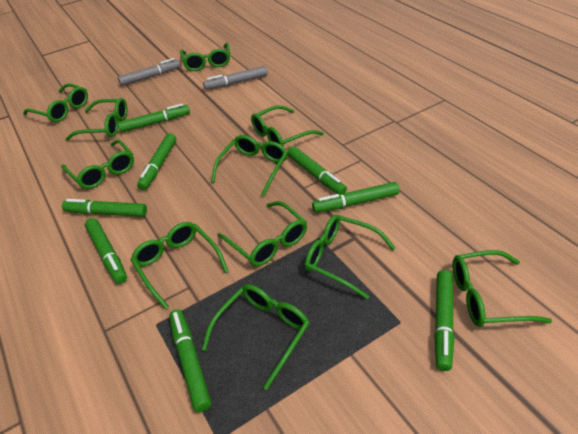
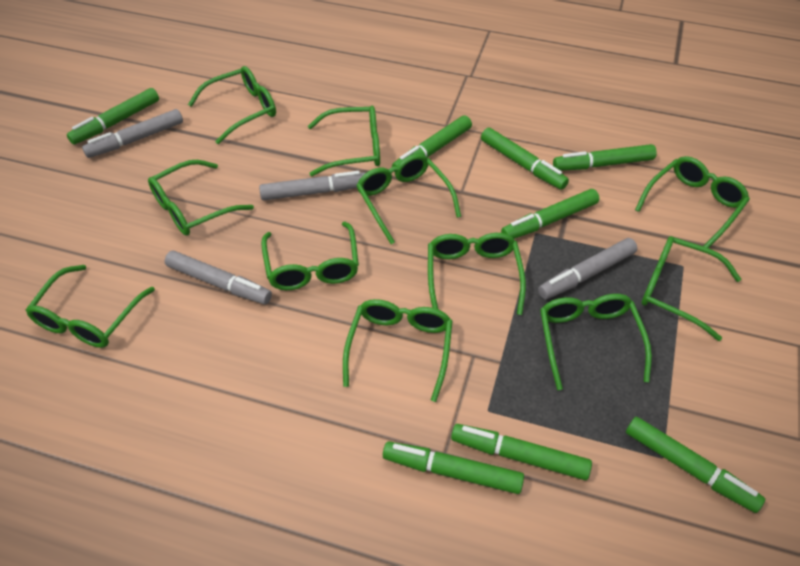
grey marker: [118,58,181,86] [203,66,268,90] = 2 -> [82,109,183,158] [165,250,272,304] [259,171,365,201] [538,238,637,299] = 4

